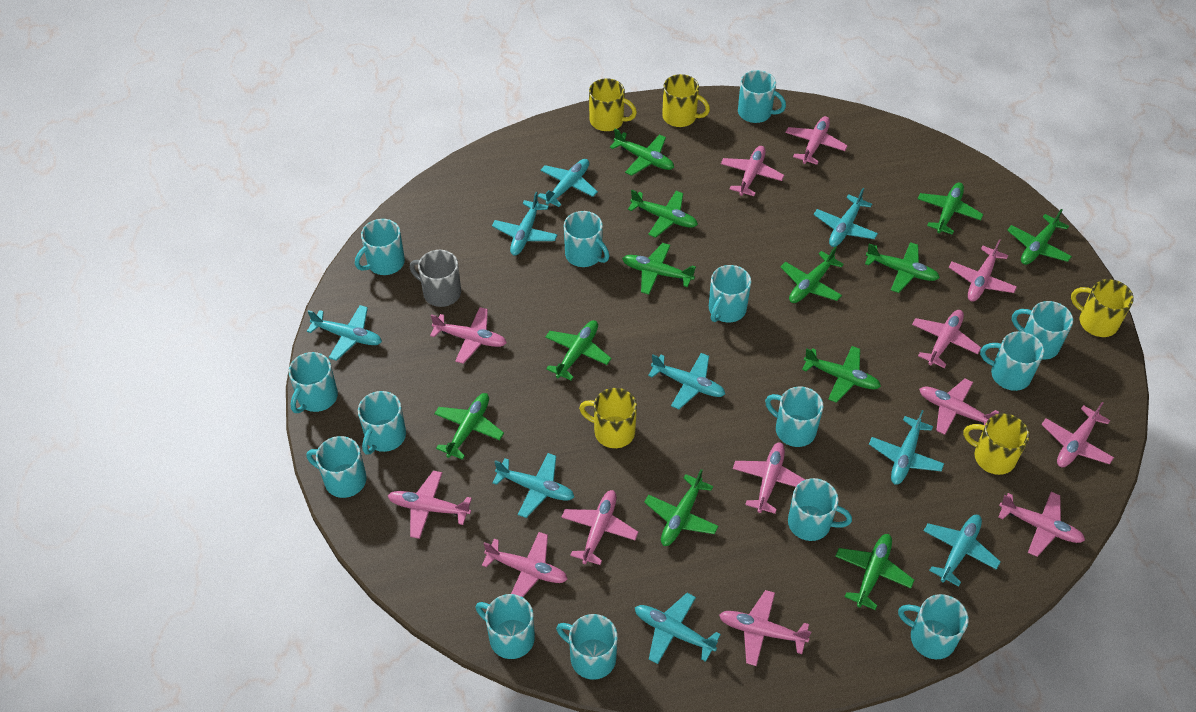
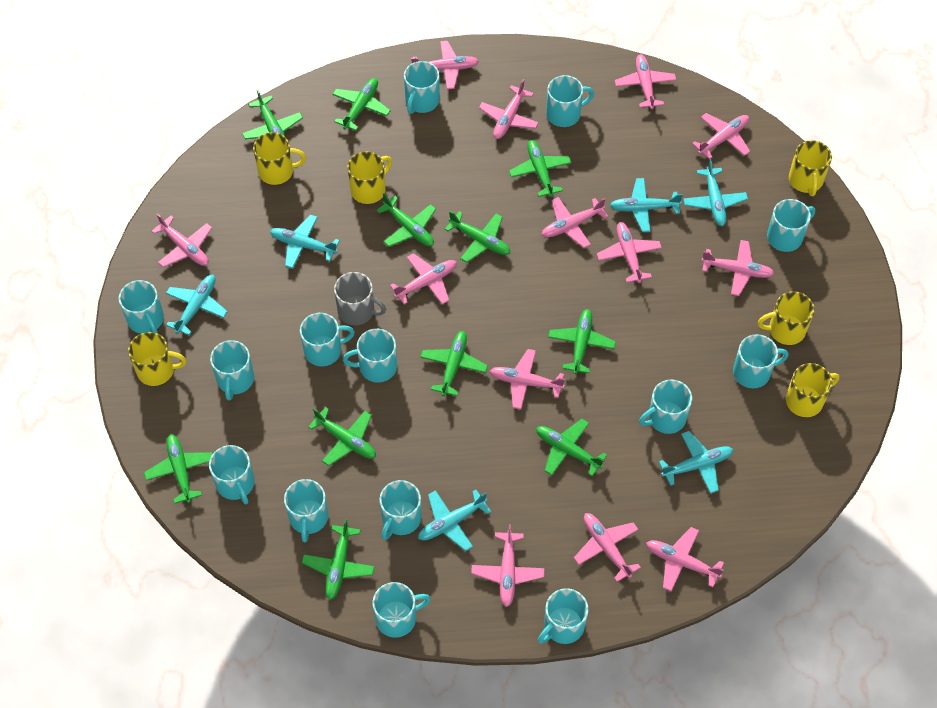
green plane: [434,393,504,460] [545,321,612,380] [610,129,674,176] [622,243,696,294] [628,190,698,238] [644,469,719,546] [781,246,844,303] [802,346,881,403] [835,534,914,610] [865,242,940,293] [918,183,983,235] [1007,209,1072,265] = 12 -> [144,434,213,504] [242,90,303,140] [302,519,375,600] [308,407,376,466] [332,78,391,131] [376,194,436,247] [420,331,488,396] [445,211,510,263] [509,140,572,197] [536,419,607,476] [548,309,616,374] = 11
turquoise plane: [307,305,382,361] [492,192,558,256] [492,453,574,518] [538,159,598,207] [635,593,721,664] [648,353,725,409] [814,188,878,247] [869,410,944,485] [924,515,1001,587] = 9 -> [166,275,228,336] [270,215,340,269] [418,490,491,551] [610,178,683,232] [659,431,734,494] [683,159,748,226] = 6
yellow mug: [579,388,637,448] [589,78,637,131] [662,74,710,127] [963,413,1029,475] [1071,279,1134,337] = 5 -> [128,332,186,386] [253,132,306,185] [347,151,392,204] [758,291,815,345] [786,363,839,417] [789,140,832,196] = 6

